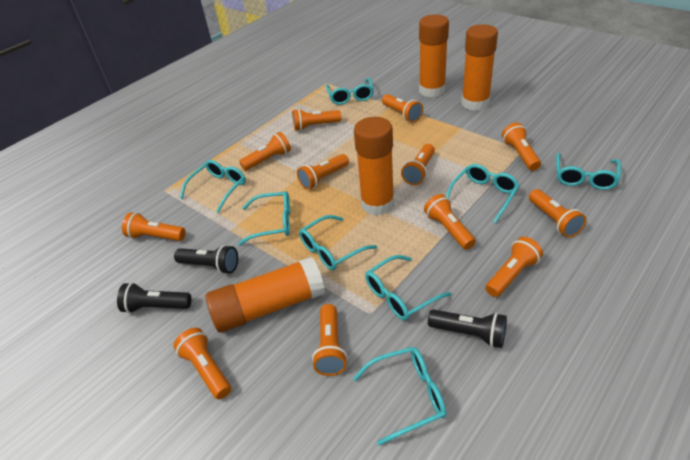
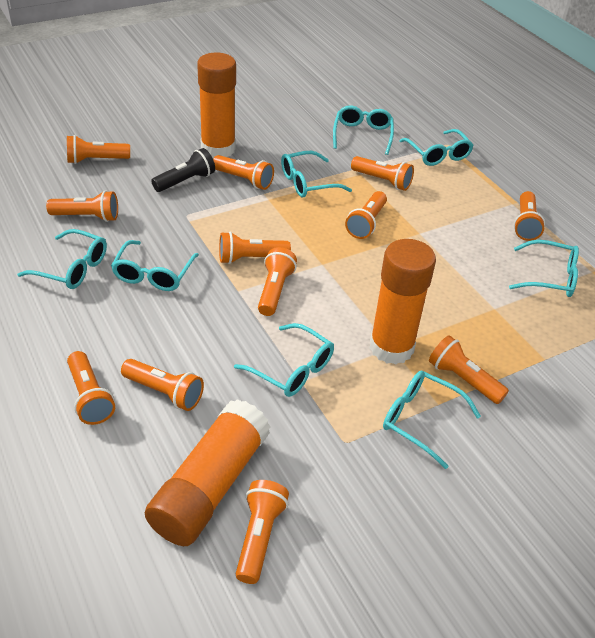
black flashlight: [117,283,191,314] [174,245,238,274] [428,309,507,348] = 3 -> [151,148,215,192] = 1
orange glue stick: [205,257,325,333] [354,117,394,215] [419,14,449,97] [461,24,498,111] = 4 -> [145,399,271,546] [197,53,236,158] [369,239,436,365] = 3

